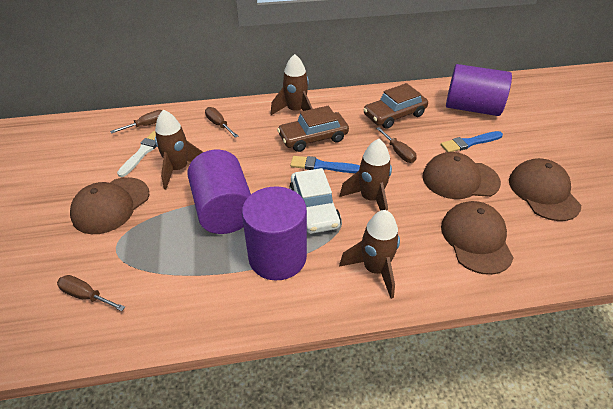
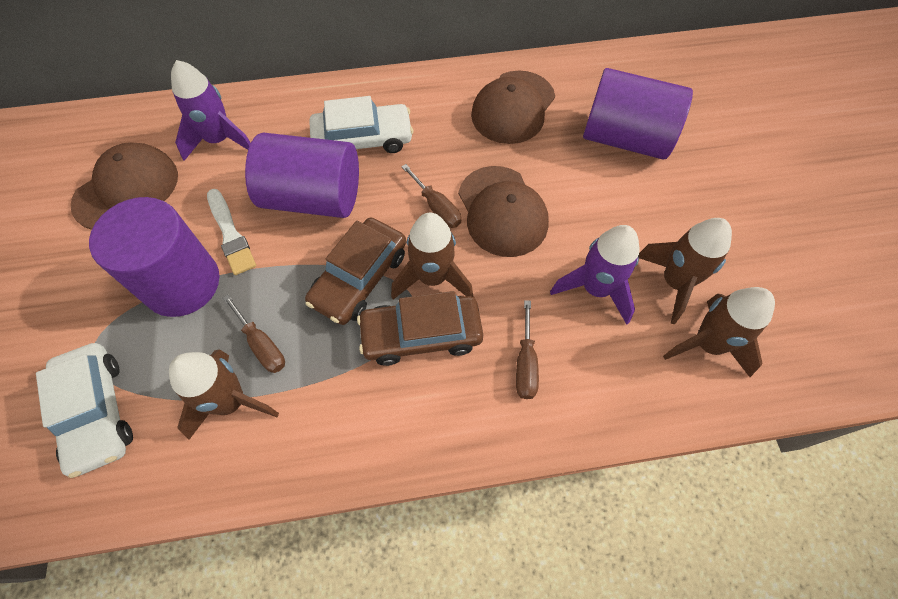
blue brush: [290,156,360,173] [441,131,503,152] = 2 -> none = 0
brown cap: [70,177,149,234] [423,152,501,199] [441,201,514,275] [509,158,581,221] = 4 -> [70,142,178,230] [458,166,549,257] [471,70,555,144] = 3
brown screwdriver: [57,275,125,311] [110,110,163,134] [205,107,238,138] [376,127,417,163] = 4 -> [222,295,285,373] [401,164,461,228] [516,300,539,399] = 3
purple rocket: none = 0 -> [171,60,251,161] [550,225,640,324] = 2
white car: [289,168,341,234] = 1 -> [36,343,133,478] [309,96,413,153] = 2

